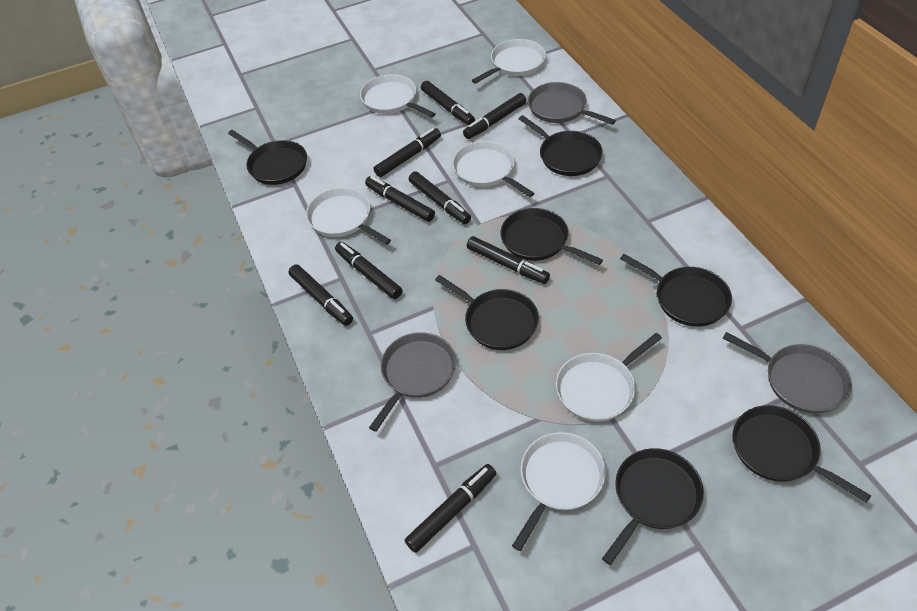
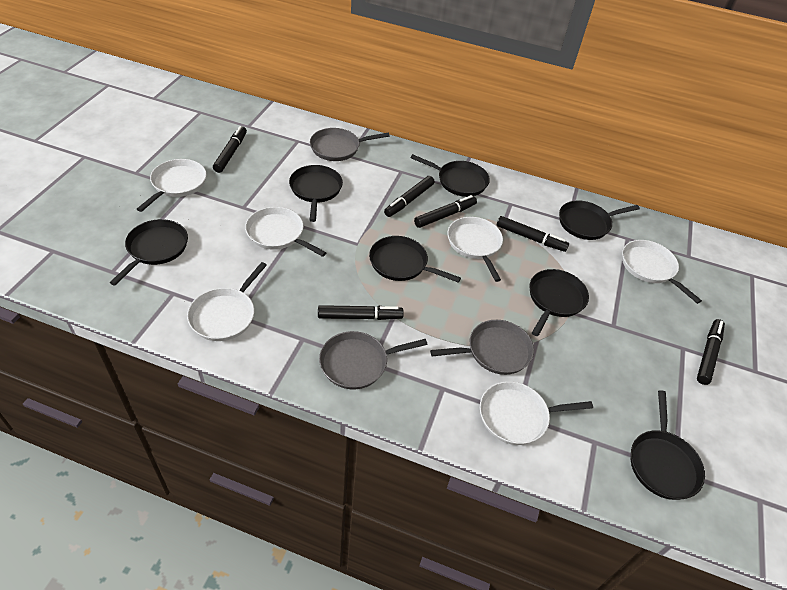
black marker: [288,264,353,326] [335,242,402,299] [365,176,435,222] [374,128,441,177] [405,464,496,553] [409,171,471,224] [421,81,475,125] [463,93,526,139] [467,236,550,284] = 9 -> [213,126,247,173] [318,305,404,320] [384,176,435,217] [414,195,477,228] [497,216,569,252] [697,319,725,385] = 6

